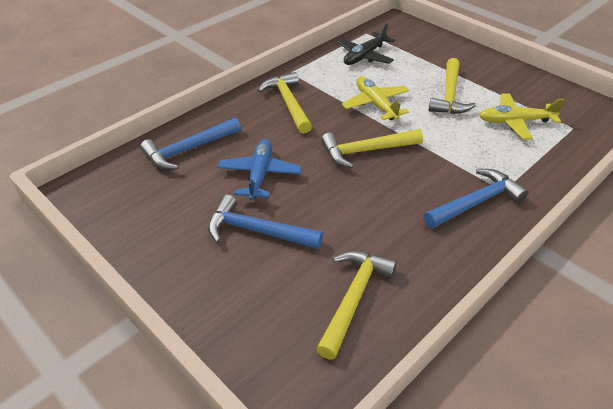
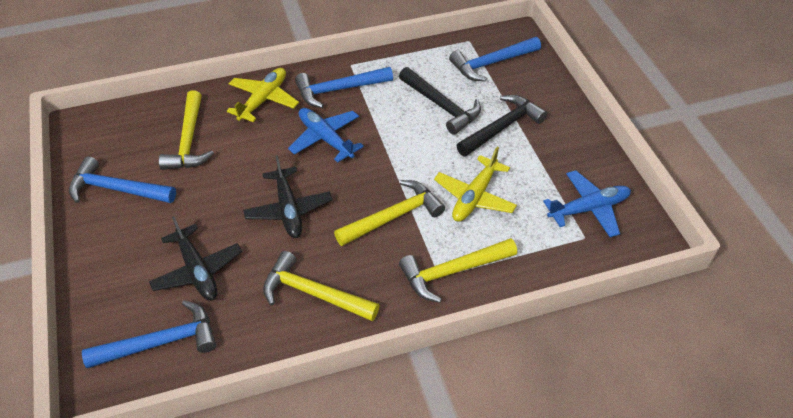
black hammer: none = 0 -> [399,67,481,135] [456,95,547,156] = 2
black plane: [337,23,395,65] = 1 -> [149,216,242,301] [243,155,332,238] = 2
blue hammer: [140,118,241,170] [208,194,323,249] [424,169,528,228] = 3 -> [69,156,176,203] [82,300,216,368] [295,67,393,108] [449,37,541,82] = 4
blue plane: [217,139,302,200] = 1 -> [288,108,364,163] [543,170,631,237] = 2

